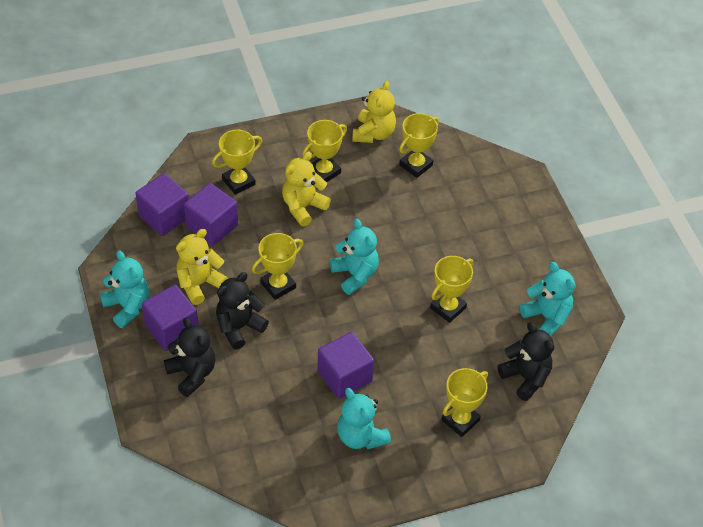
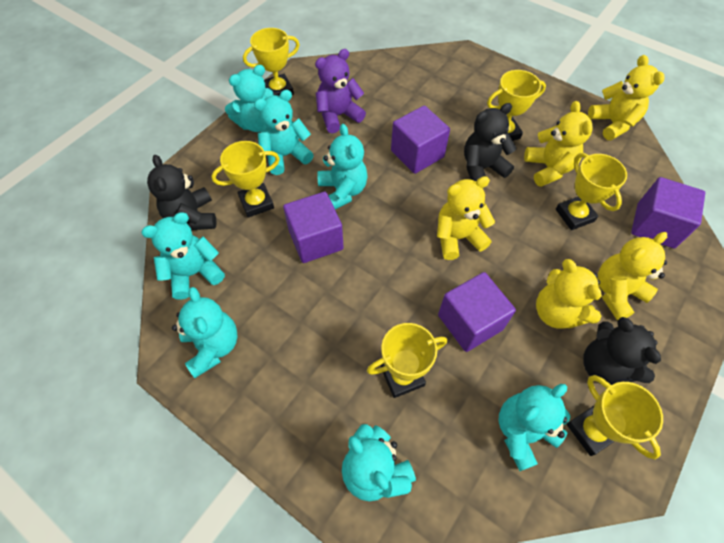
purple teddy bear: none = 0 -> [315,49,366,133] = 1
turquoise teddy bear: [100,250,149,328] [330,219,379,295] [337,388,391,449] [520,262,576,336] = 4 -> [141,212,225,300] [172,287,238,378] [225,65,274,132] [254,90,314,175] [318,124,368,209] [342,424,416,501] [498,384,570,471] = 7
yellow teddy bear: [176,229,228,305] [282,152,331,226] [352,81,396,143] = 3 -> [437,176,495,260] [524,101,593,187] [536,259,602,329] [588,55,664,140] [598,232,667,320] = 5

